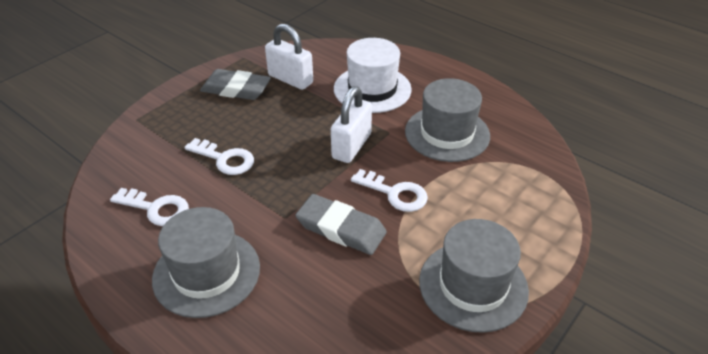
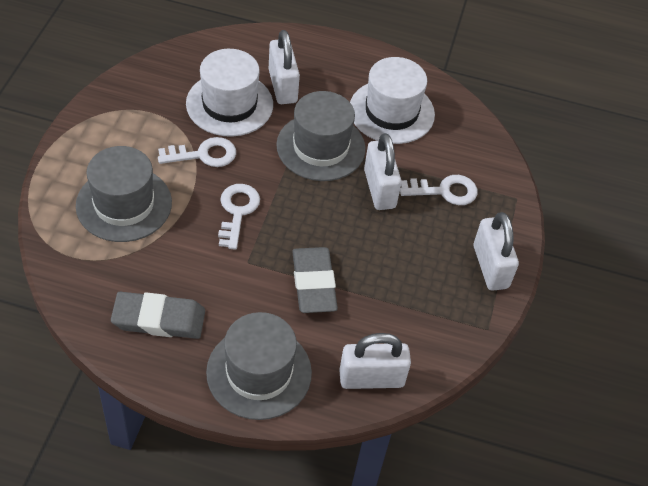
white hat: [334,38,412,113] = 1 -> [186,49,273,137] [350,57,435,144] = 2
white padlock: [265,24,313,90] [331,86,372,163] = 2 -> [269,30,300,104] [339,333,411,389] [364,133,402,210] [474,212,519,291] = 4

